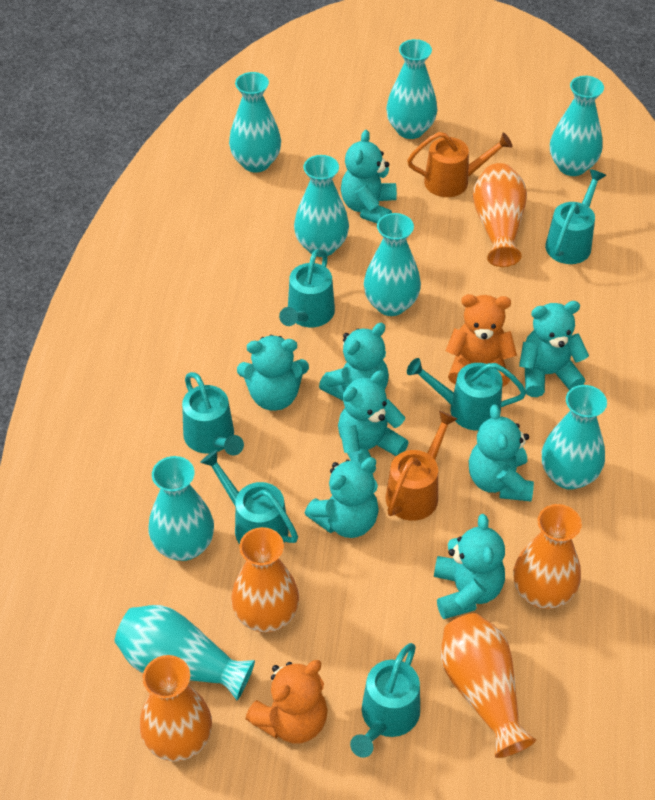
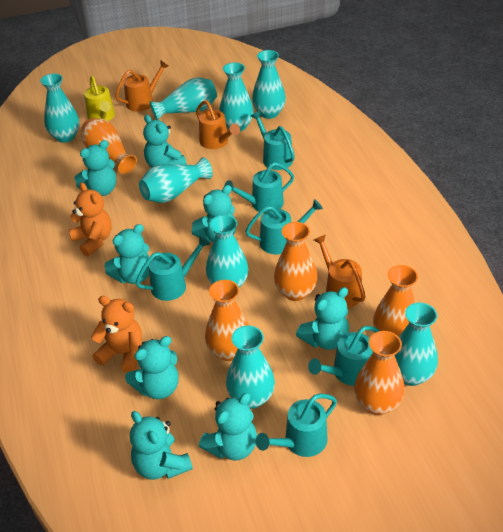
orange watering can: [385,411,457,521] [407,132,512,197] = 2 -> [115,60,168,111] [196,100,240,149] [314,234,365,308] = 3
yellow watering can: none = 0 -> [84,75,115,121] = 1

